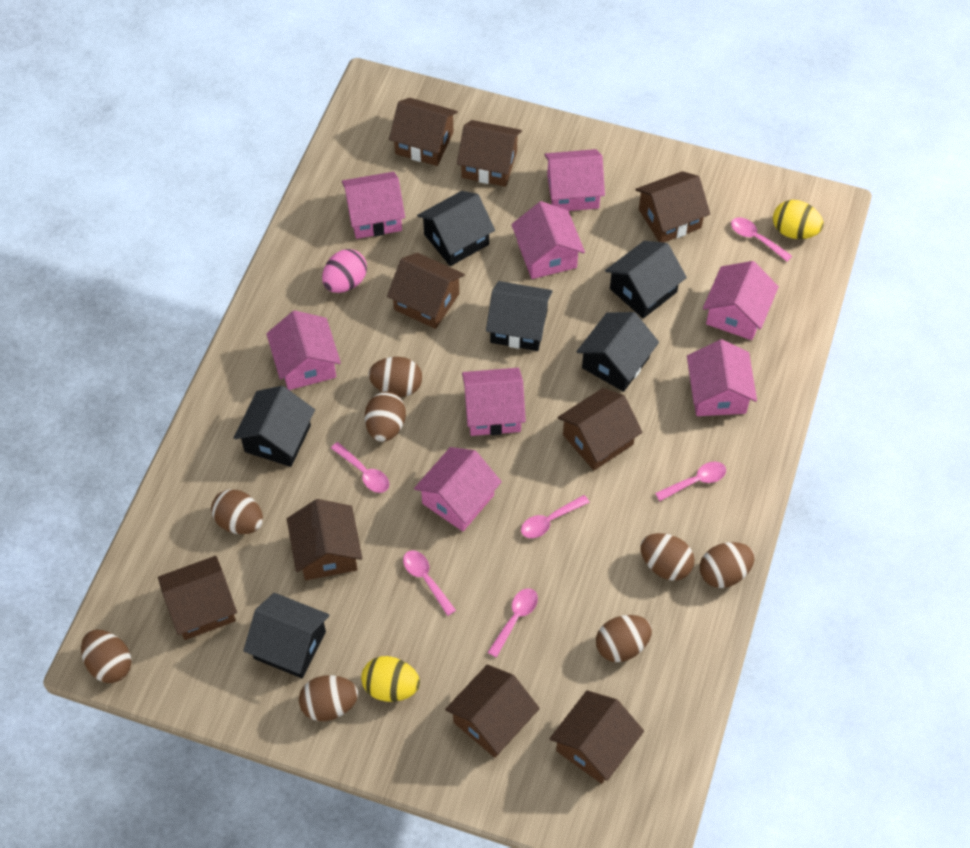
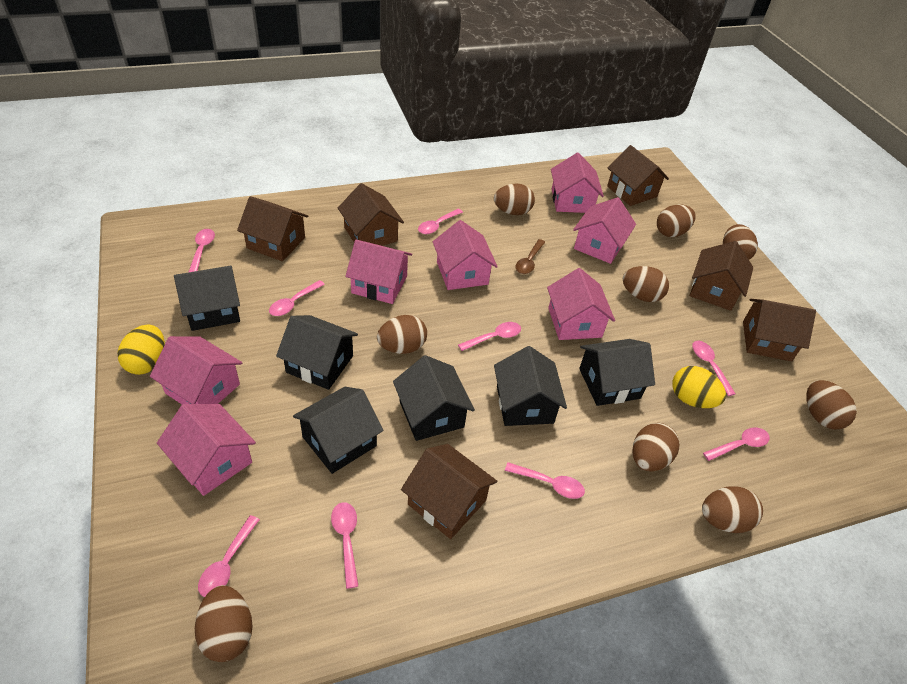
brown egg: [81,629,132,683] [211,489,263,534] [299,675,358,721] [365,392,406,442] [368,357,422,397] [596,615,652,662] [640,533,694,581] [700,542,755,588] = 8 -> [195,585,253,662] [377,315,427,354] [494,184,535,215] [623,266,669,302] [632,423,680,472] [657,204,696,237] [702,486,763,533] [723,224,758,260] [806,380,857,430] = 9
brown house: [158,556,237,640] [287,499,362,580] [387,253,465,329] [389,98,458,166] [445,665,540,758] [457,120,522,187] [550,690,644,784] [558,388,643,470] [635,171,710,243] = 9 -> [237,196,308,261] [338,183,404,246] [401,444,497,539] [607,145,669,206] [690,241,753,311] [743,299,816,361] = 6
brown spoon: none = 0 -> [516,239,545,274] = 1
pink egg: [322,249,367,293] = 1 -> none = 0
pink house: [266,311,341,390] [342,172,405,239] [414,447,502,531] [462,368,526,436] [511,201,585,279] [544,149,605,211] [687,339,757,416] [703,261,779,340] = 8 -> [150,336,242,405] [157,404,256,496] [345,240,412,304] [433,220,498,290] [547,268,615,340] [551,153,604,213] [573,197,636,264] = 7
pink spoon: [331,442,389,493] [403,551,456,616] [487,588,538,658] [521,495,589,538] [655,462,726,501] [731,217,792,262] = 6 -> [189,229,215,272] [198,515,260,597] [269,280,325,316] [331,502,358,589] [418,209,463,234] [458,322,521,351] [505,462,585,499] [692,341,736,396] [703,428,770,461] = 9

